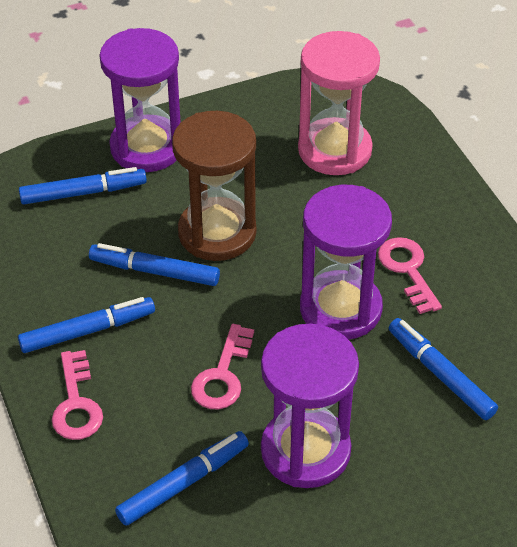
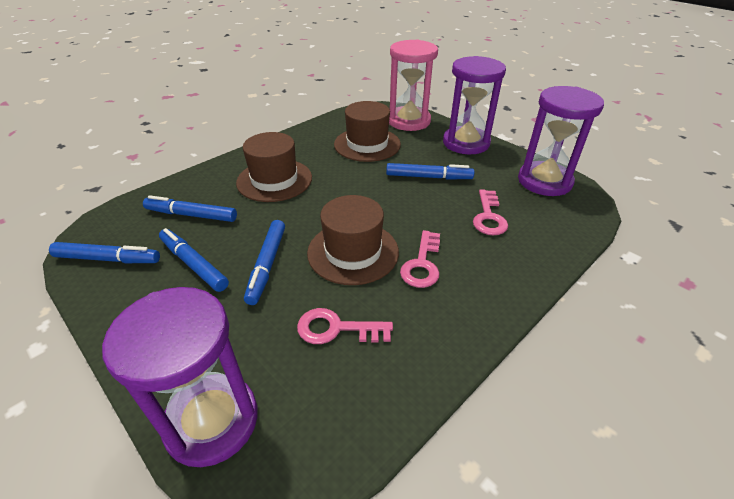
brown hat: none = 0 -> [236,132,312,202] [307,195,399,285] [334,101,401,162] = 3
brown hourglass: [172,111,256,261] = 1 -> none = 0

